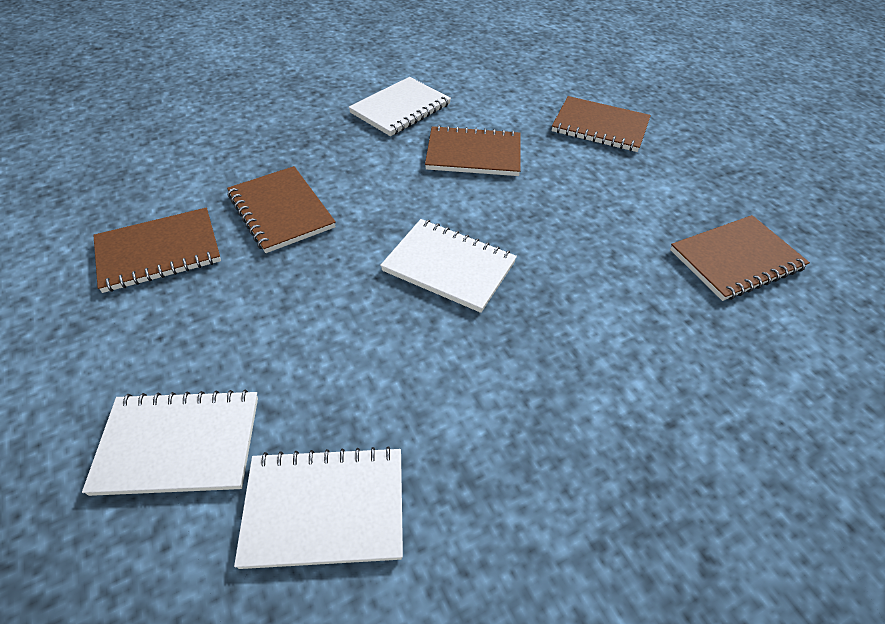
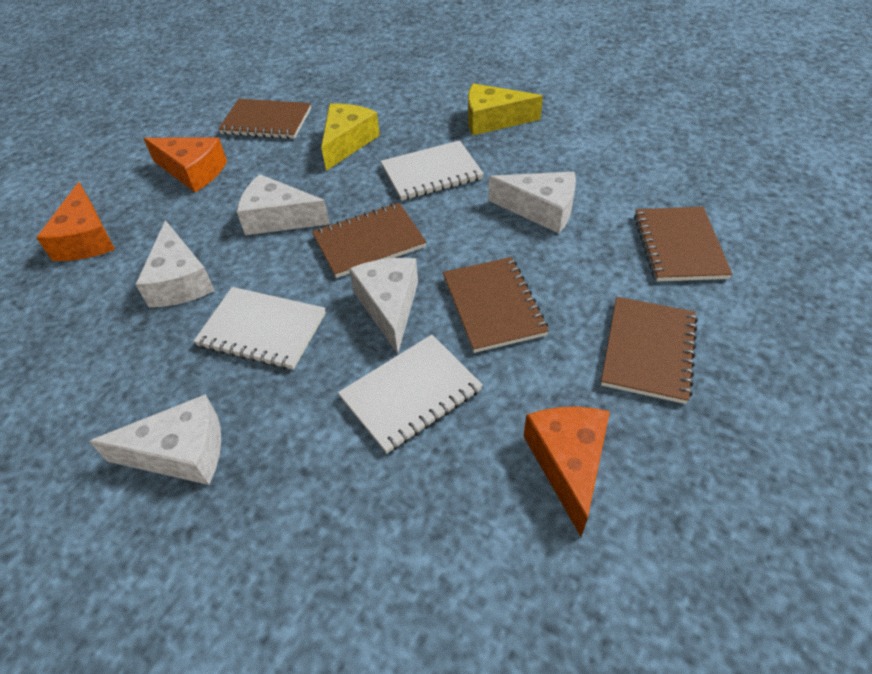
orange cheese: none = 0 -> [36,182,115,261] [143,137,227,192] [524,407,610,537] = 3
white cheese: none = 0 -> [89,394,221,485] [135,220,215,307] [237,174,330,235] [349,258,418,354] [488,172,576,233] = 5
white notebook: [82,390,258,496] [234,446,403,569] [348,77,451,136] [380,219,517,313] = 4 -> [194,287,326,370] [338,335,483,454] [381,140,484,201] = 3
yellow cheese: none = 0 -> [321,103,380,171] [468,83,543,135] = 2

